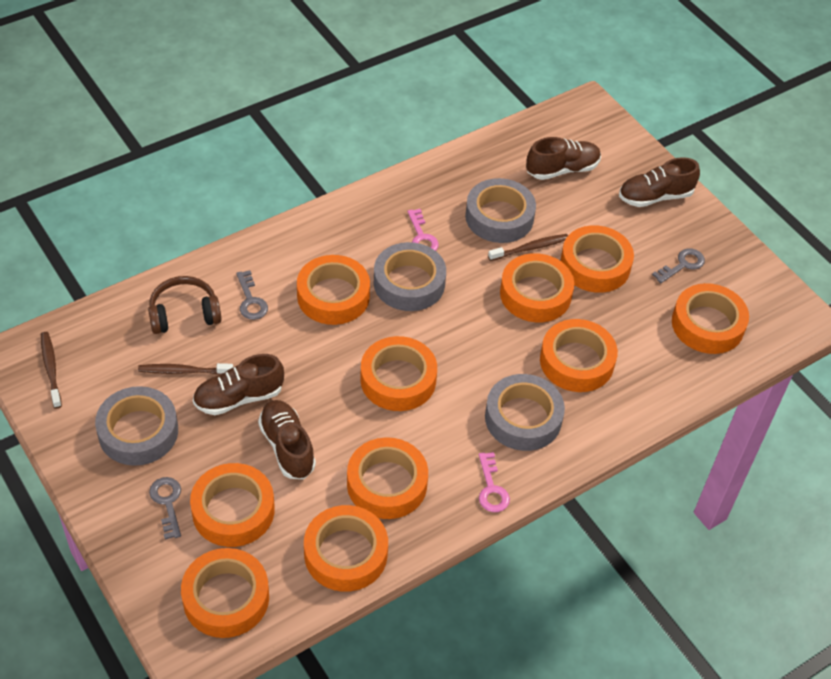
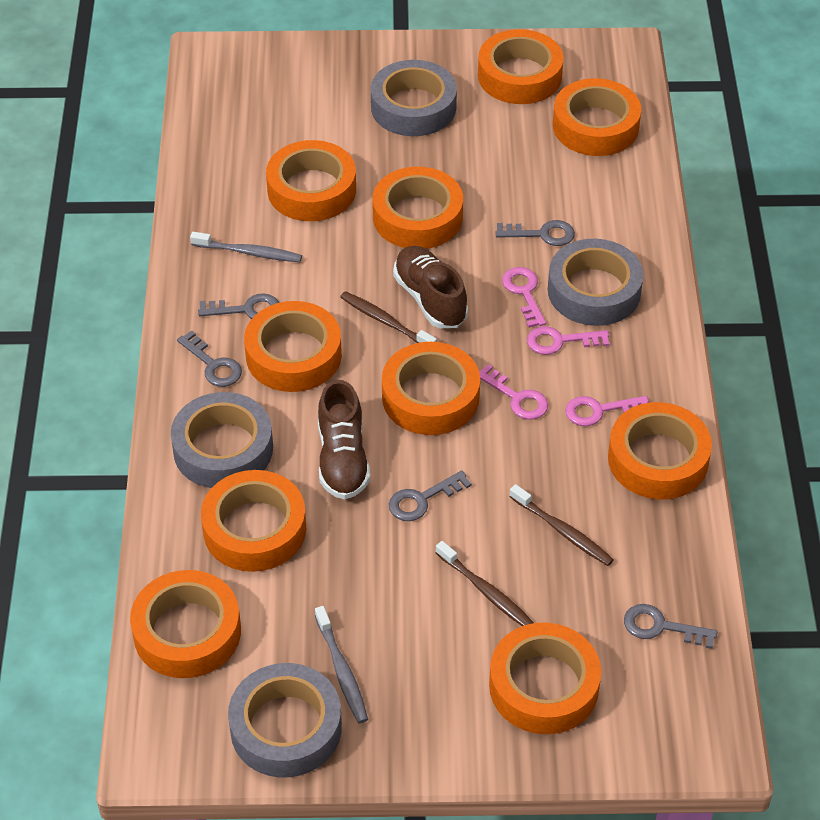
brown headphones: [148,276,222,334] = 1 -> none = 0
brown shoe: [193,354,284,415] [258,400,316,479] [526,137,601,180] [619,157,700,207] = 4 -> [318,380,370,500] [393,246,468,328] = 2
grey key: [149,477,181,540] [236,270,268,320] [652,248,705,283] = 3 -> [177,330,242,387] [198,293,279,319] [389,470,472,521] [496,220,575,246] [624,604,717,649] = 5
grey toothbrush: none = 0 -> [190,232,302,262] [315,606,368,723] = 2
pink key: [407,209,439,251] [479,452,510,512] = 2 -> [479,364,548,419] [502,267,546,328] [527,326,610,355] [565,396,649,426] = 4

